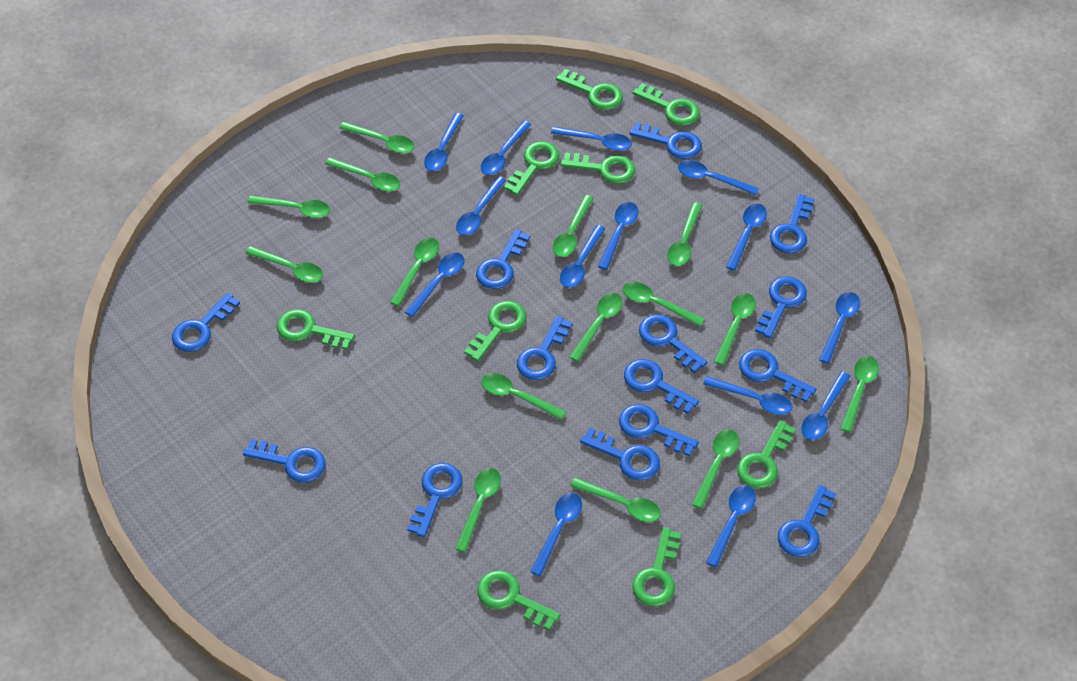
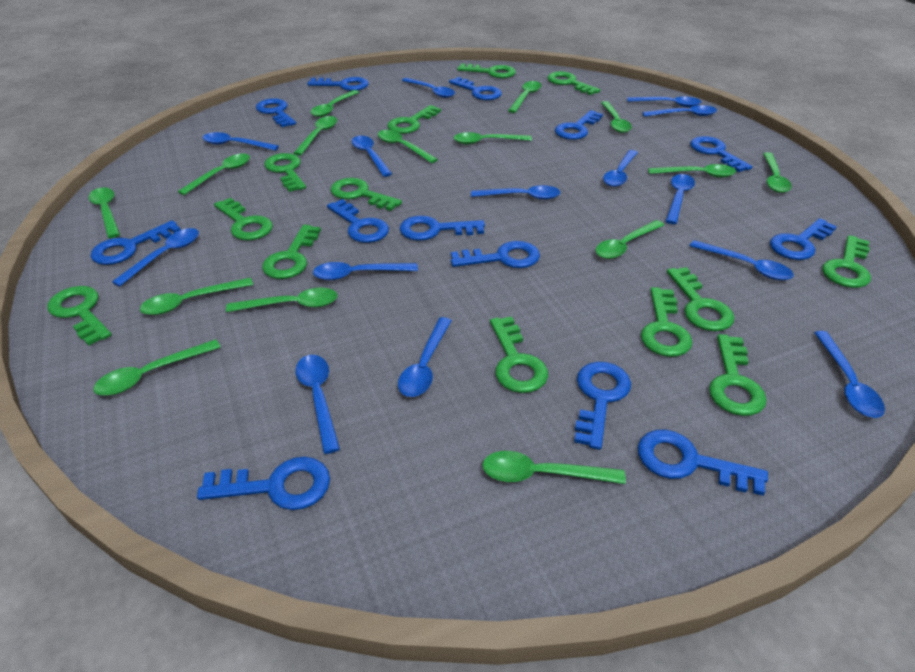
blue key: [172,293,240,352] [243,439,326,483] [407,463,462,537] [476,229,530,289] [517,316,572,380] [580,428,660,481] [619,404,699,456] [624,359,699,414] [630,122,702,159] [639,314,707,373] [739,349,816,402] [755,276,807,338] [770,194,814,254] [778,485,836,557] = 14 -> [91,220,181,265] [197,457,330,510] [256,98,296,127] [307,77,369,91] [327,199,389,243] [400,216,485,241] [449,77,502,100] [451,241,540,268] [555,110,603,140] [574,362,631,450] [638,429,768,496] [690,136,753,172] [770,218,837,260] = 13
green key: [277,309,355,350] [464,301,526,362] [477,570,560,631] [504,141,559,196] [556,69,623,110] [561,152,635,184] [632,527,681,606] [633,83,700,126] [737,420,796,488] = 9 -> [47,286,112,346] [214,198,273,240] [262,225,321,279] [264,153,306,192] [330,178,402,211] [387,105,441,134] [457,63,516,78] [490,316,548,393] [547,71,600,95] [641,287,692,357] [667,267,734,331] [709,334,767,416] [822,235,871,288] = 13

